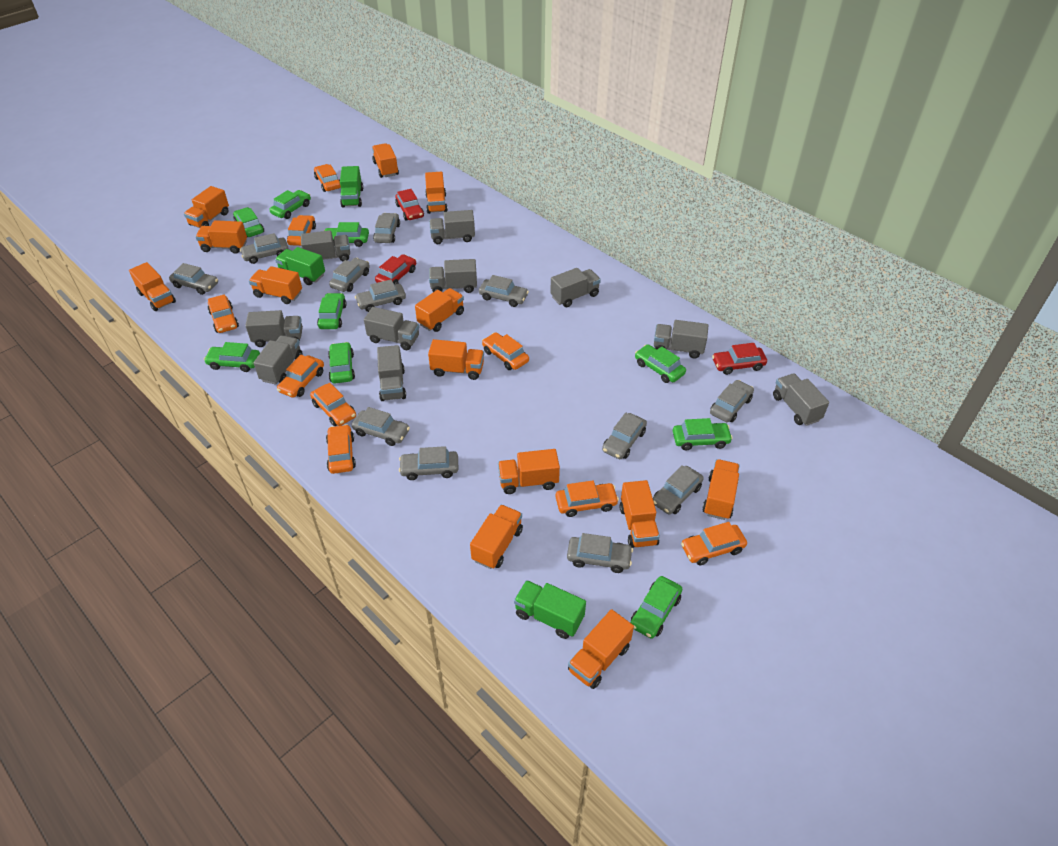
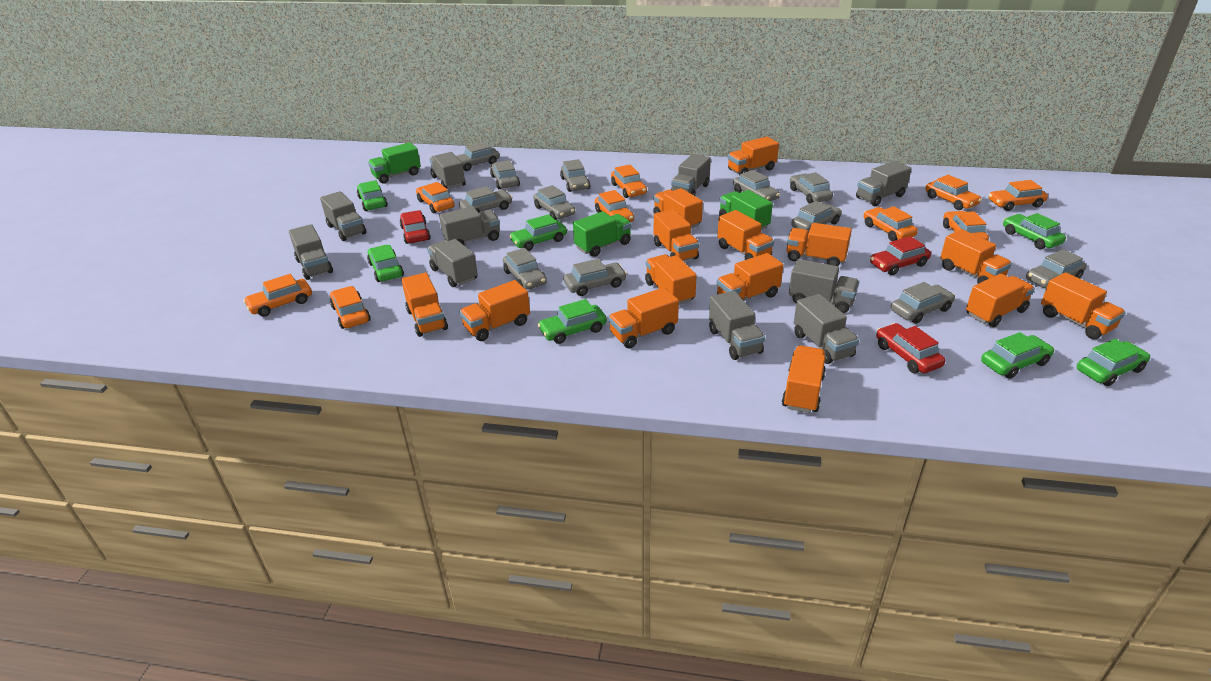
green car: [204,342,260,372] [233,207,264,237] [269,190,311,219] [317,293,347,329] [324,222,369,247] [328,342,355,383] [631,576,682,639] [635,344,686,383] [673,418,733,450] = 9 -> [357,180,388,211] [367,245,404,282] [509,214,567,251] [538,299,607,344] [981,332,1054,379] [1003,213,1066,249] [1077,339,1150,386] = 7
orange truck: [129,262,176,311] [184,186,229,228] [196,220,247,254] [249,266,302,304] [372,143,399,178] [415,288,464,332] [425,172,448,214] [428,339,484,380] [470,505,523,569] [498,449,560,494] [568,609,634,689] [619,480,660,548] [702,459,739,520] = 13 -> [401,272,448,337] [460,280,530,341] [608,287,679,349] [645,254,697,305] [653,188,703,228] [654,209,699,261] [717,210,774,260] [717,253,783,300] [728,137,779,175] [782,345,826,413] [787,223,852,266] [940,229,1012,284] [966,274,1035,327] [1041,272,1126,339] = 14

